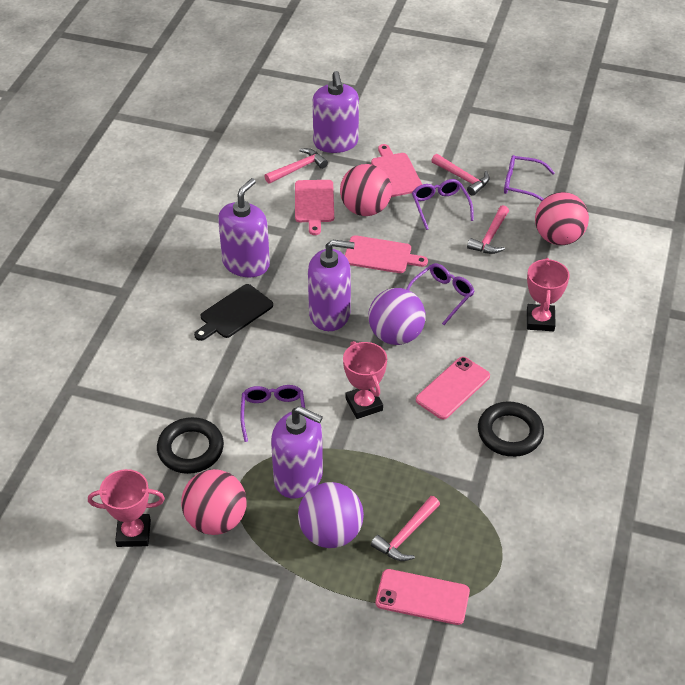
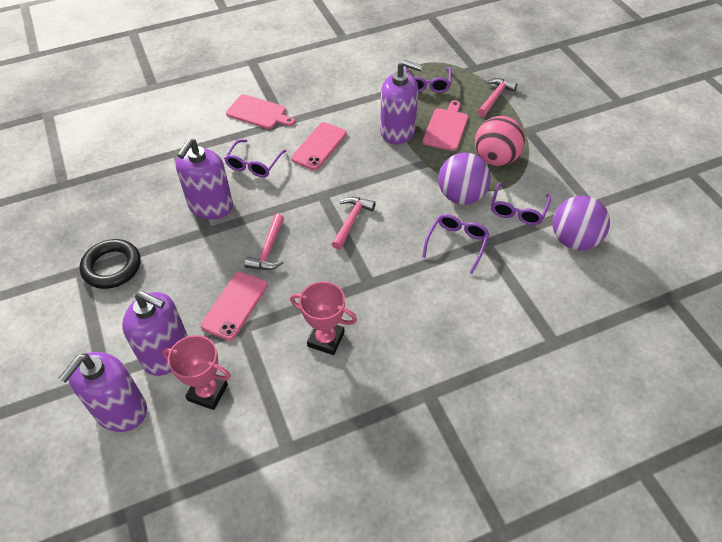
black cutting board: [194,284,273,341] = 1 -> none = 0
black ring: [157,417,224,474] [478,401,544,457] = 2 -> [80,239,140,289] = 1
pink ball: [181,469,247,535] [340,164,392,216] [535,192,589,245] = 3 -> [475,116,525,166] = 1
pink cutting board: [295,180,334,235] [345,235,428,273] [371,144,423,197] = 3 -> [226,94,295,129] [423,100,468,151] = 2
pink hammer: [265,148,328,184] [371,496,440,561] [431,154,490,196] [467,205,509,254] = 4 -> [244,214,284,270] [332,197,376,250] [478,78,517,117] = 3
pink trophy: [88,469,165,547] [343,341,387,419] [527,258,570,331] = 3 -> [162,335,231,410] [290,282,357,355] = 2

